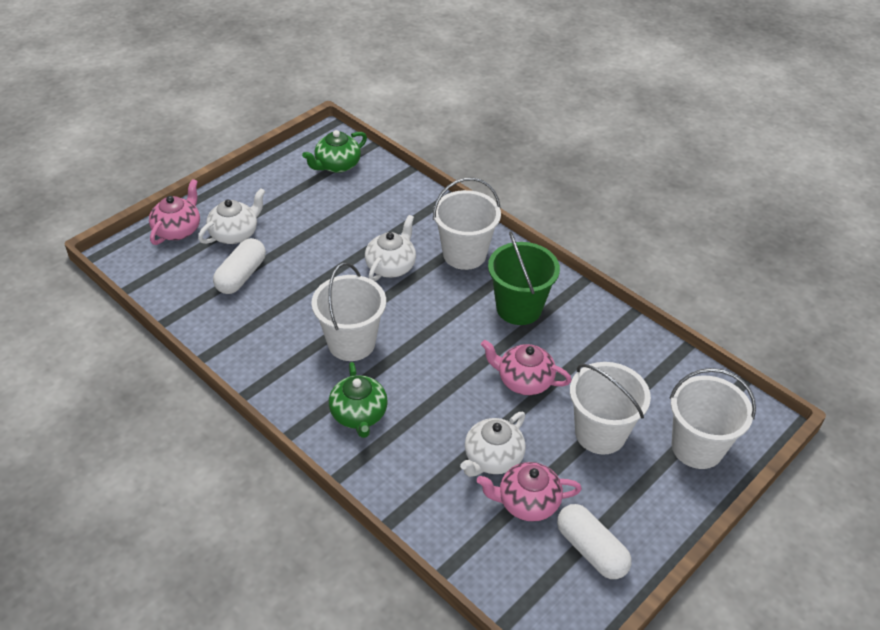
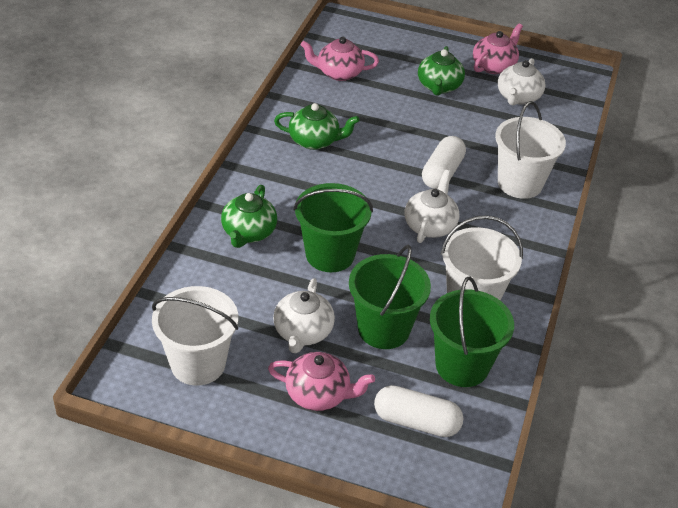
green bucket: [488,231,560,325] = 1 -> [293,183,373,272] [349,245,431,349] [430,276,514,387] = 3
green teapot: [302,130,367,173] [329,362,388,438] = 2 -> [221,185,277,248] [274,103,360,150] [418,46,465,96] = 3
white bucket: [311,262,386,361] [433,178,501,270] [570,362,651,455] [669,368,756,469] = 4 -> [152,286,238,386] [441,215,523,301] [495,101,566,199] = 3

